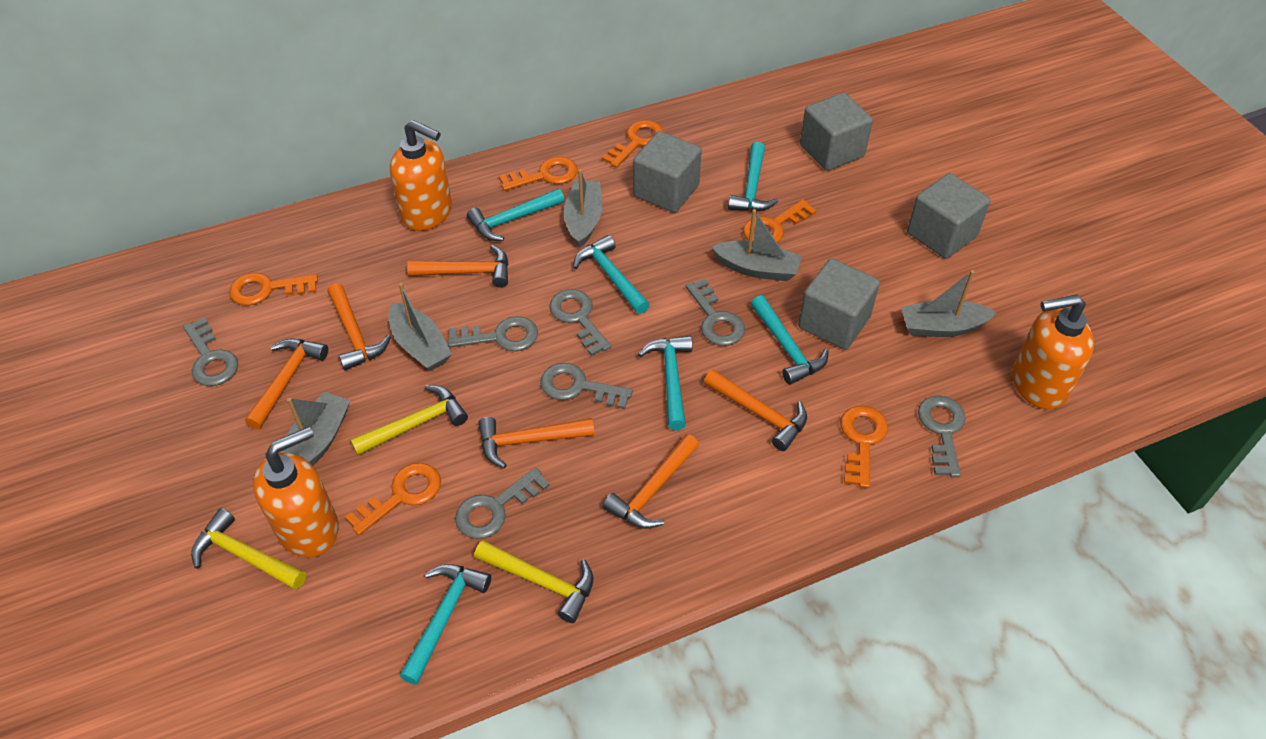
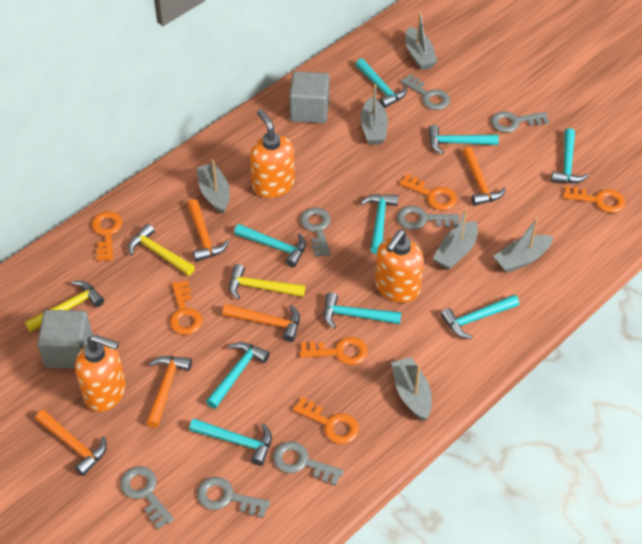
grey boat: [281,392,350,466] [388,283,452,371] [564,169,603,247] [711,209,802,281] [901,270,997,337] = 5 -> [196,160,230,214] [360,84,388,145] [391,357,432,421] [405,11,437,70] [433,209,478,270] [493,218,553,273] = 6
grey cube: [633,131,702,213] [798,258,880,350] [800,93,873,171] [907,173,990,259] = 4 -> [37,310,93,368] [289,71,329,123] = 2
orange hammer: [245,338,328,429] [327,283,391,371] [407,245,509,288] [478,417,594,468] [603,434,699,529] [704,370,807,451] = 6 -> [35,410,107,476] [146,356,192,428] [187,199,229,262] [222,304,300,342] [463,147,506,206] = 5
turquoise hammer: [400,564,491,685] [467,188,565,241] [573,235,650,314] [638,336,692,430] [728,142,778,212] [751,295,829,385] = 6 -> [189,418,272,466] [206,342,270,409] [234,224,306,267] [324,292,401,329] [355,58,407,108] [360,194,398,254] [428,125,499,155] [441,294,519,339] [551,128,589,184] = 9

